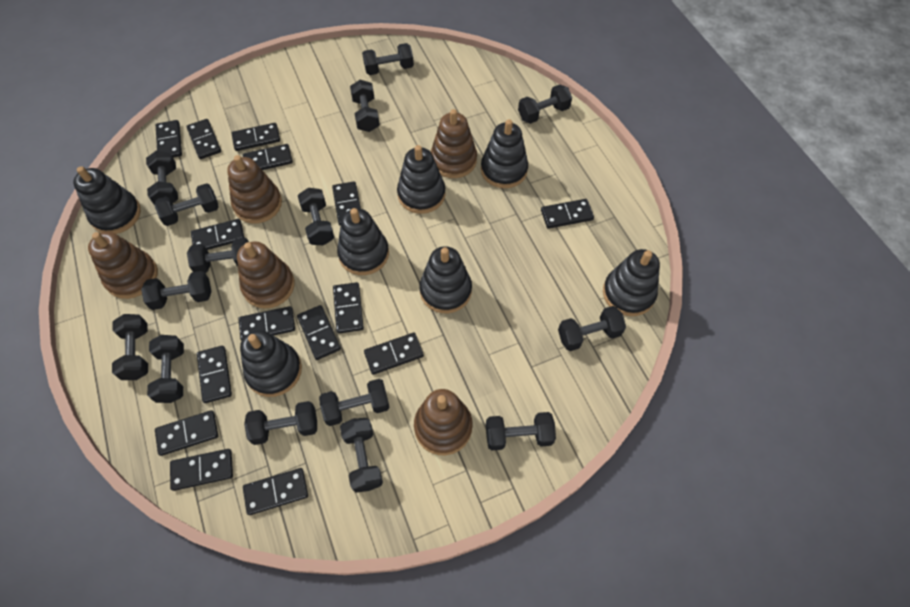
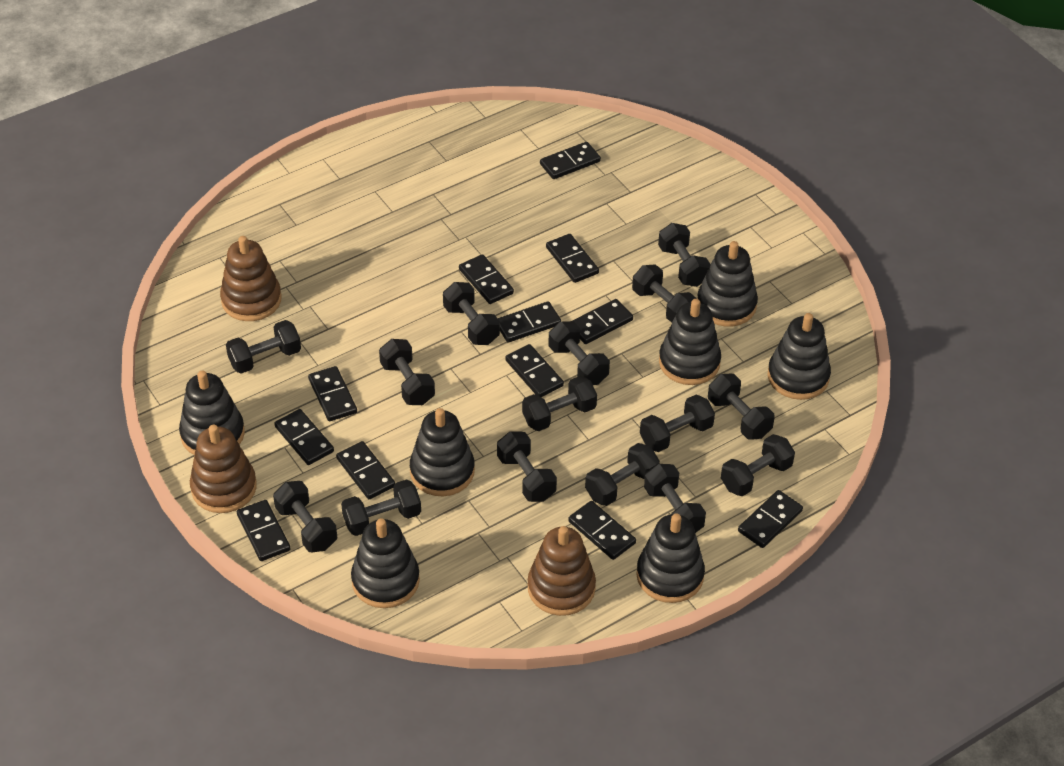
black domino: [155,410,218,456] [156,120,182,158] [170,449,233,491] [187,119,221,159] [191,219,244,250] [197,346,232,403] [232,123,280,151] [238,306,295,341] [243,144,293,170] [243,468,308,515] [297,305,341,360] [332,181,361,226] [333,282,364,334] [364,333,424,375] [541,199,594,229] = 15 -> [237,500,290,561] [274,409,334,465] [308,366,357,421] [336,441,395,499] [459,254,514,304] [498,301,561,343] [505,344,564,397] [540,142,601,179] [546,234,599,283] [568,501,636,560] [571,299,633,344] [738,490,803,548] = 12
brown stacking toy: [88,232,158,299] [227,155,282,224] [237,241,295,309] [414,389,472,455] [431,109,477,178] = 5 -> [190,425,257,513] [220,236,282,321] [528,526,596,616] = 3

